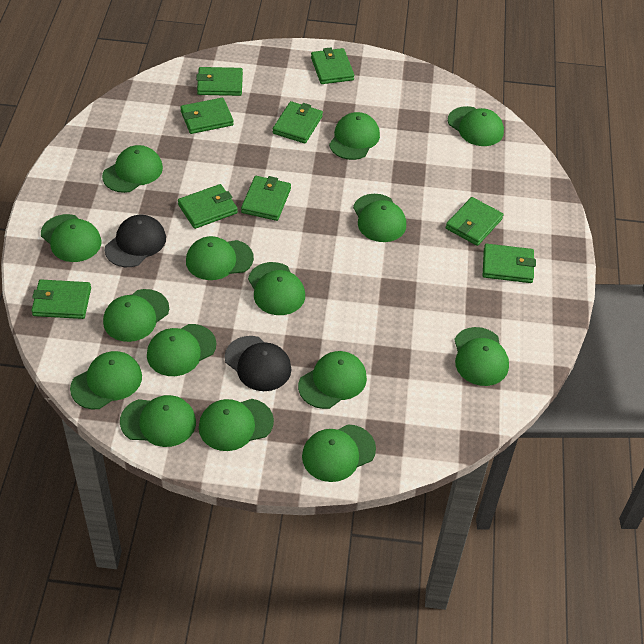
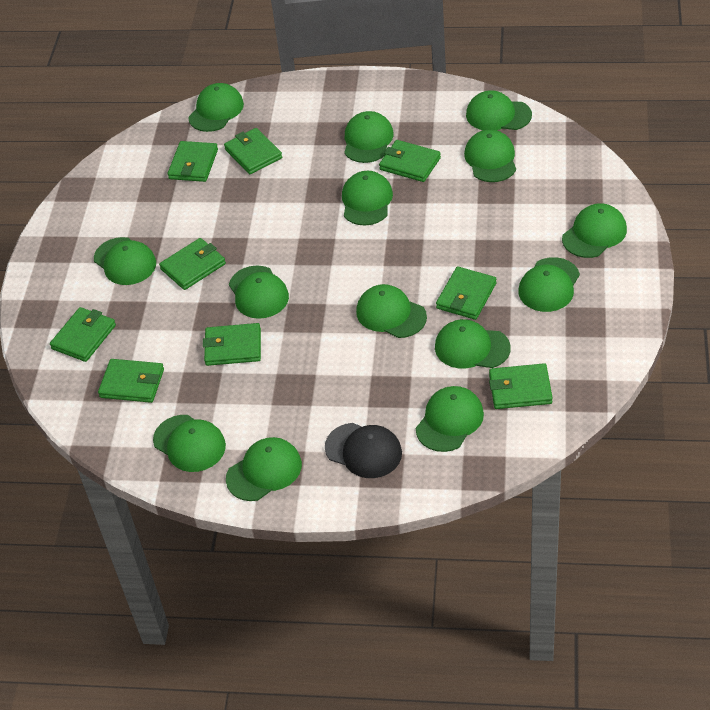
black cap: [105,215,166,267] [225,336,291,391] = 2 -> [325,423,402,478] = 1
green cap: [41,214,101,262] [70,351,142,409] [102,145,163,193] [103,289,169,342] [120,395,196,447] [147,324,216,376] [186,236,254,280] [199,399,274,451] [248,262,305,315] [298,351,367,409] [302,424,376,482] [329,112,380,160] [353,194,406,242] [448,106,504,146] [454,327,509,386] = 15 -> [94,237,156,285] [153,415,226,472] [188,83,244,132] [226,437,302,501] [229,266,289,319] [342,171,393,226] [344,111,394,163] [356,284,427,338] [416,386,484,452] [435,319,511,369] [464,129,516,182] [466,90,532,130] [518,257,580,312] [562,203,627,258] = 14

